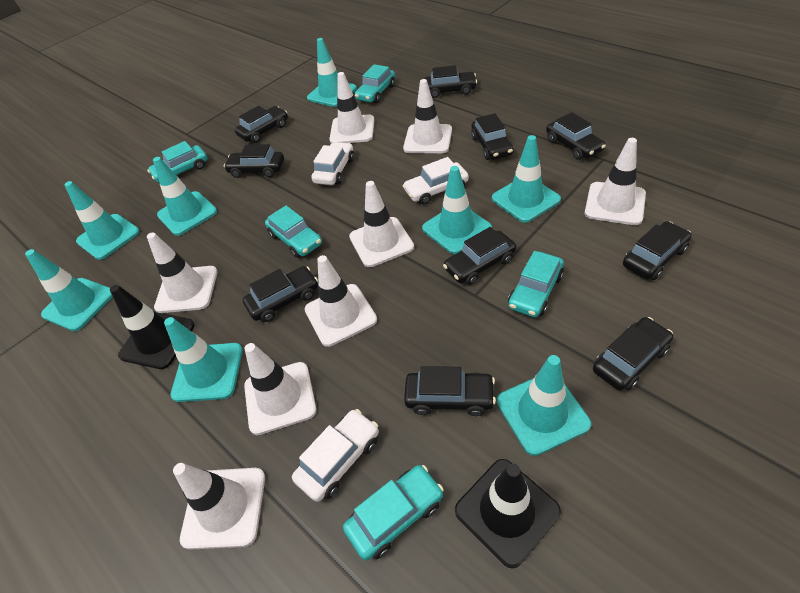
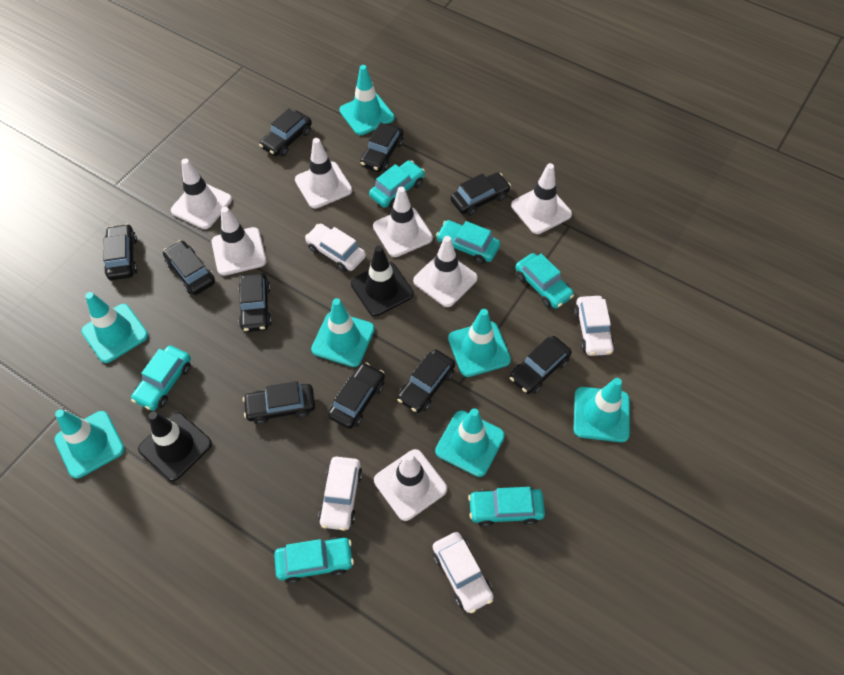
turquoise car: [148,141,208,183] [265,205,322,258] [343,465,444,560] [355,64,395,103] [508,251,564,317] = 5 -> [131,346,191,411] [274,537,354,584] [369,160,425,208] [436,220,500,264] [468,487,545,527] [515,253,574,309] = 6
turquoise traffic cone: [25,249,113,331] [64,181,140,260] [153,157,217,236] [164,317,243,402] [307,38,357,107] [422,166,492,254] [492,135,561,223] [497,355,591,456] = 8 -> [54,409,125,479] [81,292,148,363] [311,298,375,367] [339,65,395,135] [435,408,505,477] [448,309,511,377] [573,378,630,442] = 7
white car: [292,409,379,502] [311,142,354,185] [403,157,469,204] = 3 -> [305,224,366,272] [319,457,362,531] [433,532,493,613] [574,296,614,356] = 4
white traffic cone: [147,232,218,313] [173,463,265,549] [244,343,316,435] [305,255,377,347] [330,72,374,143] [349,181,414,267] [403,79,452,153] [584,138,646,225] = 8 -> [171,158,232,229] [211,207,266,276] [295,138,352,209] [373,187,433,257] [374,449,447,521] [413,236,478,307] [511,163,572,234] = 7

